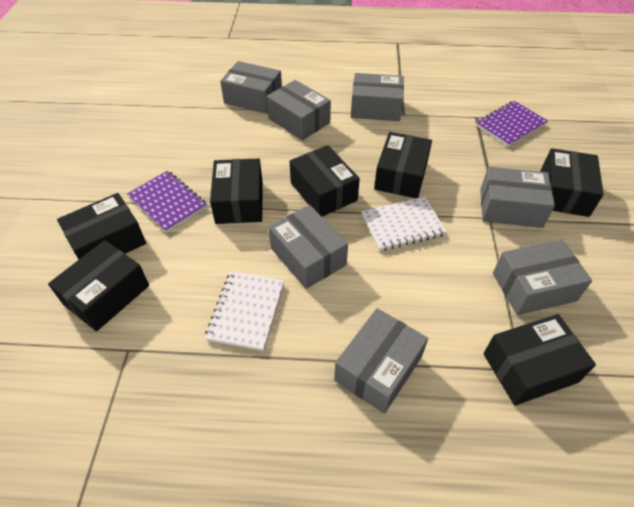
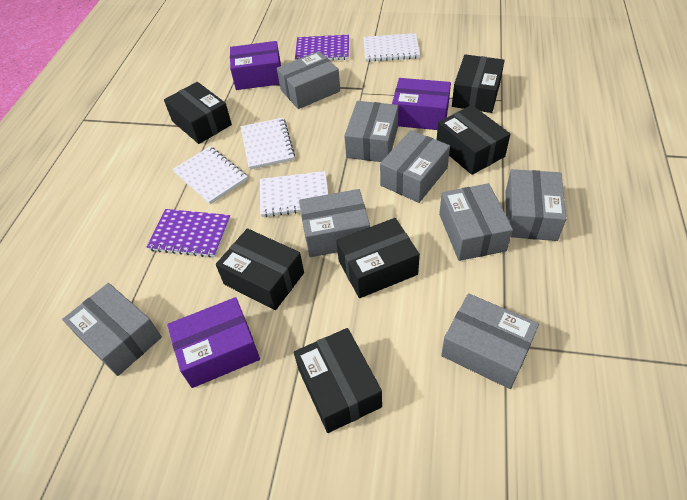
black box: [48,240,149,331] [57,193,146,259] [210,158,262,224] [290,145,360,217] [374,132,432,198] [483,314,596,406] [540,148,604,217] = 7 -> [164,82,232,144] [216,228,304,310] [294,328,382,433] [336,218,420,298] [437,105,510,175] [452,54,505,113] = 6
grey box: [220,61,282,114] [266,80,331,141] [268,205,348,289] [334,308,428,414] [351,73,404,121] [480,167,555,228] [493,240,592,315] = 7 -> [62,283,162,376] [277,51,340,109] [299,189,370,257] [344,101,398,162] [380,130,450,203] [439,183,513,261] [441,293,539,389] [505,169,566,241] = 8
purple box: none = 0 -> [167,297,260,388] [230,41,281,90] [392,78,451,130] = 3
white notebook: [205,271,284,351] [361,196,447,251] = 2 -> [172,146,248,204] [240,118,295,169] [260,171,328,217] [363,33,420,62] = 4

